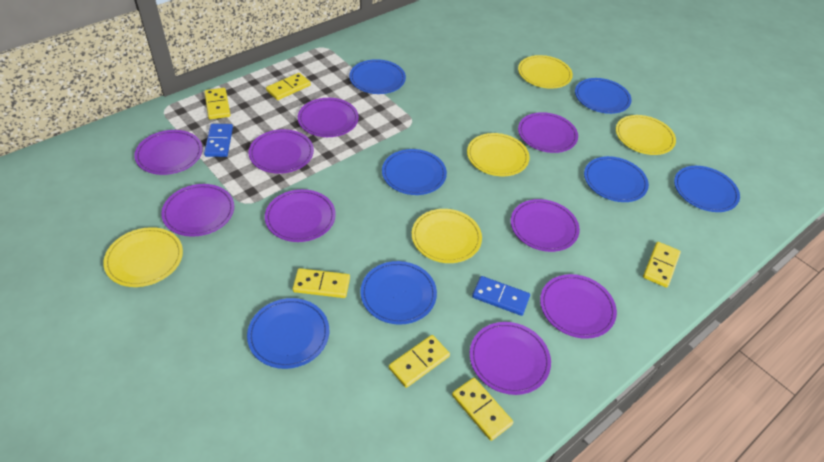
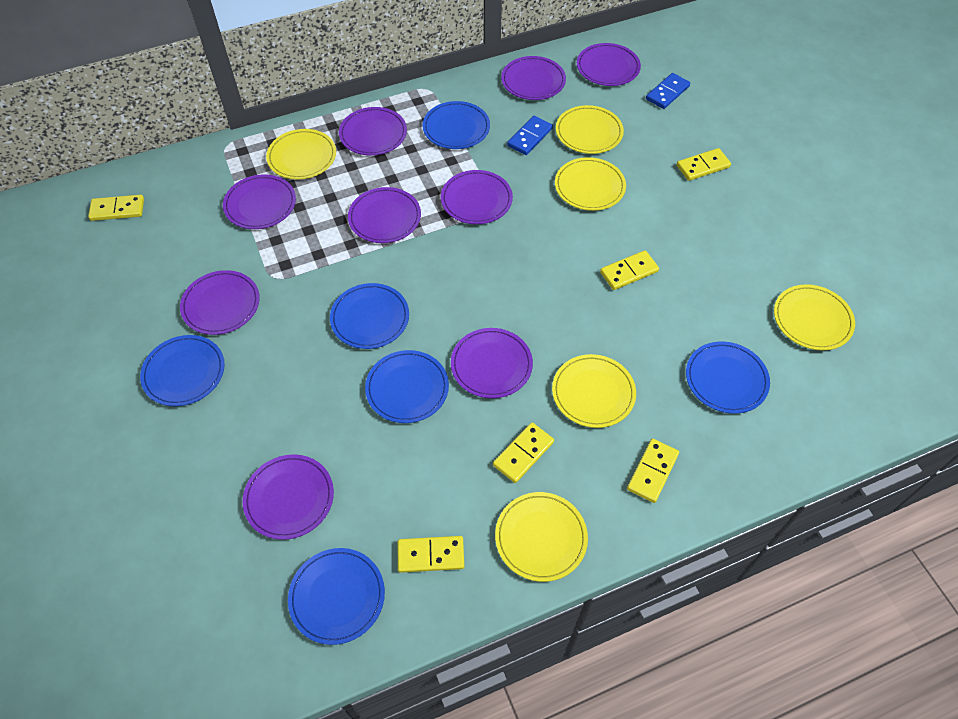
blue plate: [247,298,329,369] [349,59,406,94] [360,261,437,325] [382,149,447,195] [575,78,632,114] [584,156,649,202] [674,166,740,212] = 7 -> [140,335,225,406] [288,548,385,645] [330,283,409,349] [365,350,449,423] [422,101,490,149] [686,341,770,414] = 6
yellow plate: [103,227,183,287] [412,209,482,263] [467,133,530,176] [518,55,573,89] [616,115,676,155] = 5 -> [266,129,336,179] [495,492,588,582] [552,354,636,428] [555,157,626,211] [556,105,624,154] [774,284,855,350] = 6

